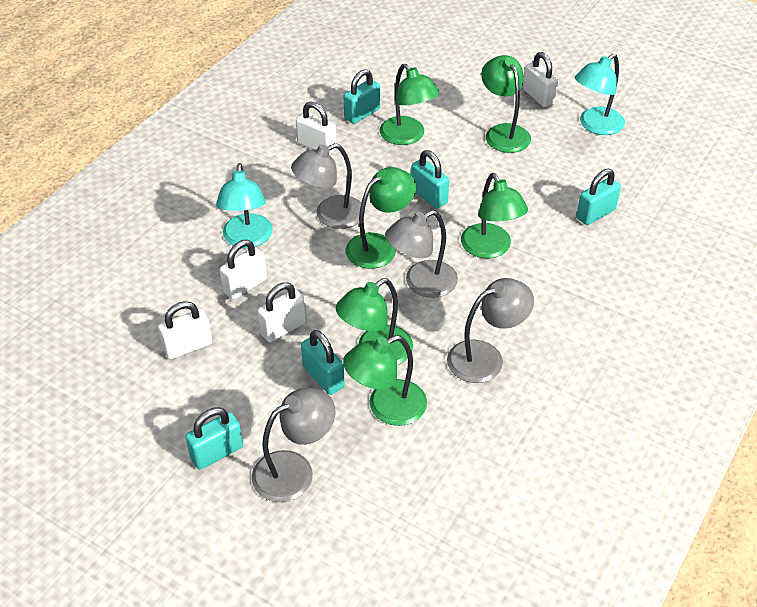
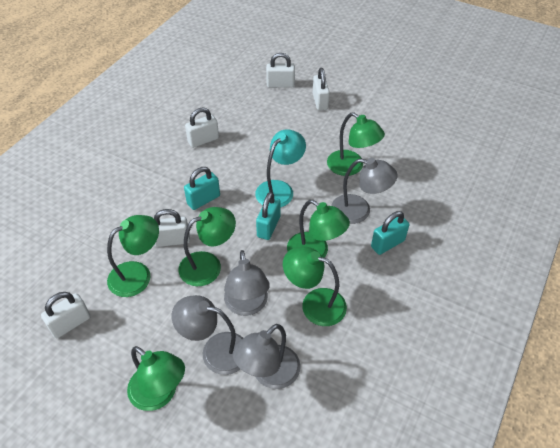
turquoise lamp: [216,163,273,248] [575,54,625,135] = 2 -> [255,129,306,208] = 1
turquoise padlock: [185,407,243,469] [301,330,345,395] [344,69,380,124] [411,150,449,209] [576,169,621,225] = 5 -> [184,167,220,210] [256,192,280,240] [371,211,409,255] = 3

